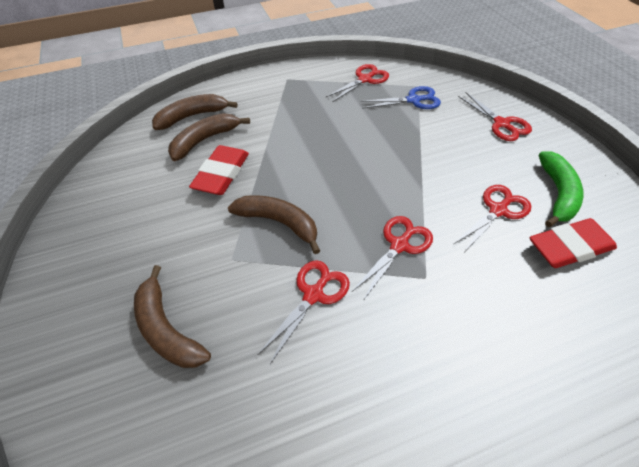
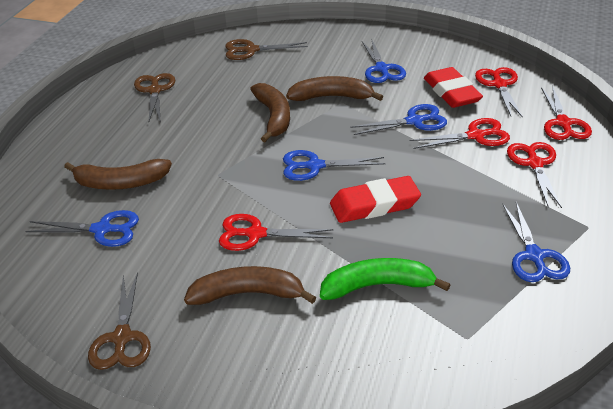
blue scissors: [360,86,441,109] = 1 -> [25,210,139,247] [283,150,386,181] [350,104,447,135] [362,39,406,83] [503,202,570,282] = 5
brown scissors: none = 0 -> [88,272,151,370] [134,73,175,121] [225,39,308,60] = 3

